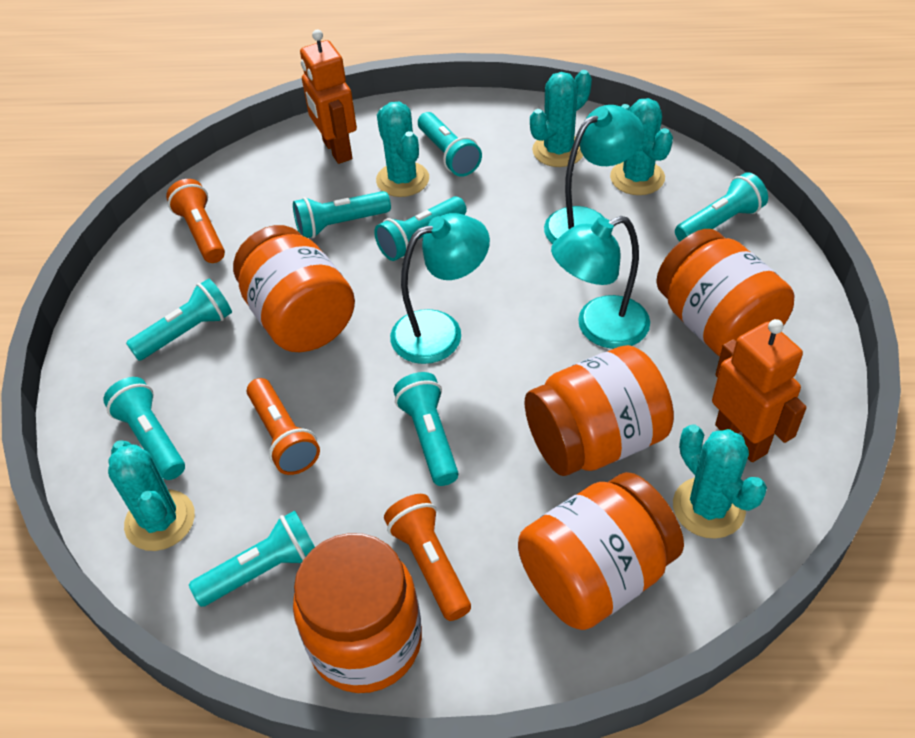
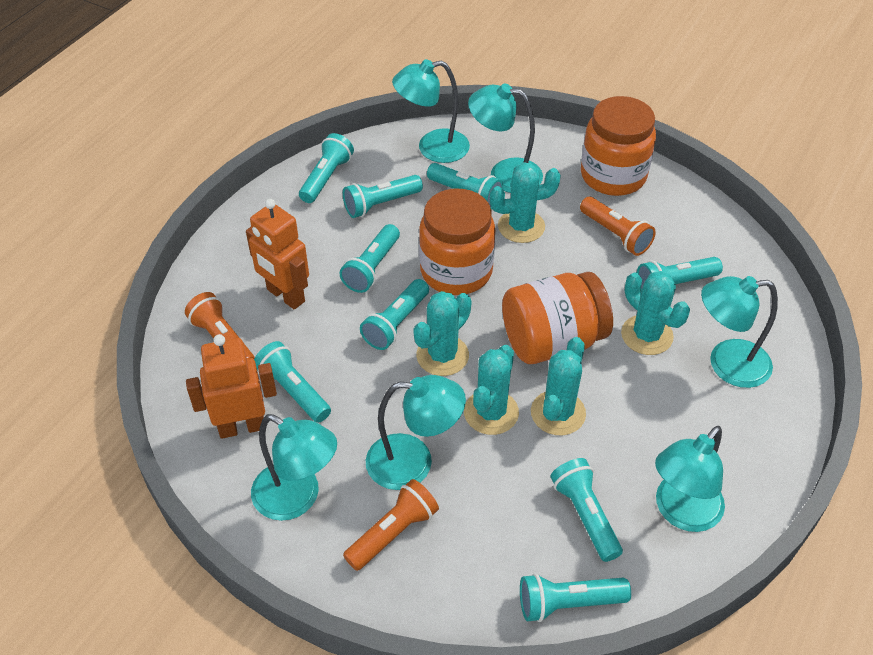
orange jar: [233,225,355,352] [293,533,422,693] [518,472,684,630] [525,345,674,476] [656,229,795,356] = 5 -> [419,189,495,295] [502,272,613,364] [581,96,656,196] = 3
turquoise flashlight: [103,377,185,480] [126,278,232,361] [189,510,315,607] [293,191,391,238] [374,197,467,261] [393,372,459,486] [418,112,482,177] [675,172,768,241] = 8 -> [254,341,331,423] [299,133,354,203] [339,224,400,293] [343,175,423,218] [360,279,429,350] [427,163,504,210] [520,573,631,622] [551,458,623,562] [637,257,723,292] = 9
turquoise lamp: [390,213,490,364] [544,105,644,244] [551,216,650,349] = 3 -> [251,414,337,521] [366,375,466,490] [392,59,470,163] [468,83,543,193] [655,426,725,532] [701,276,778,388] = 6

